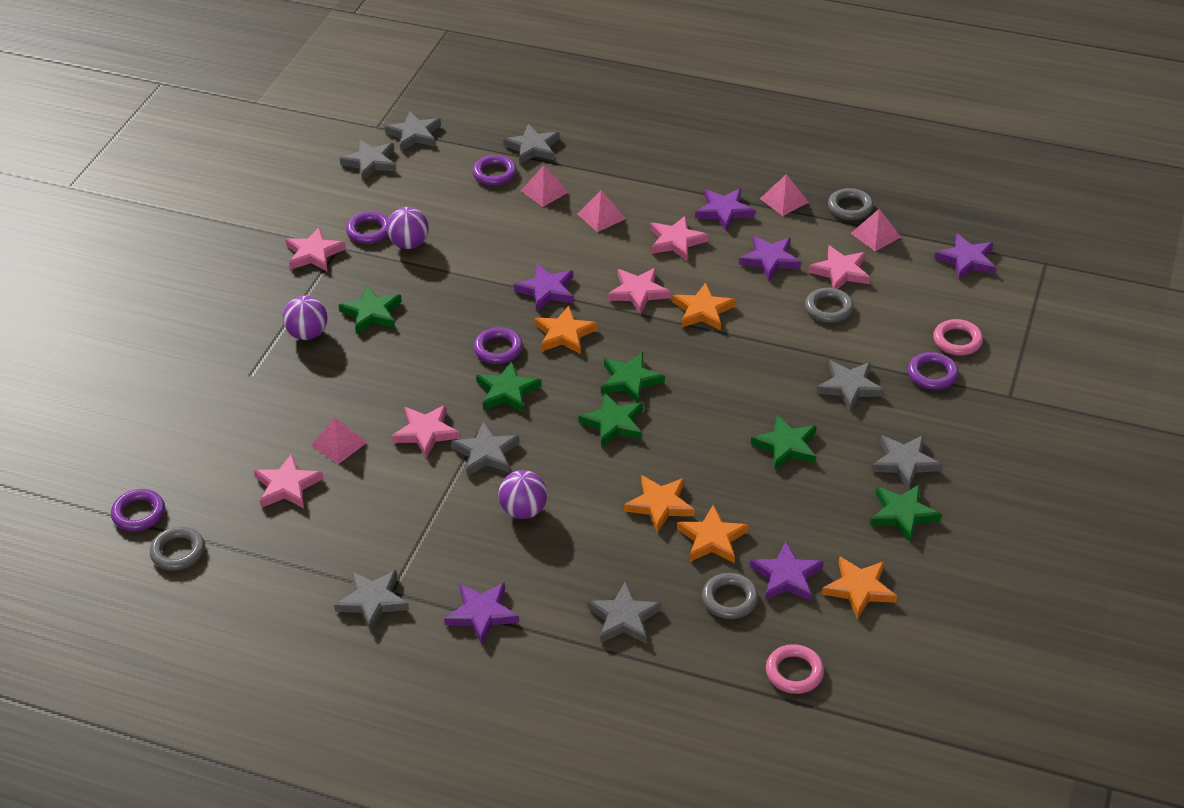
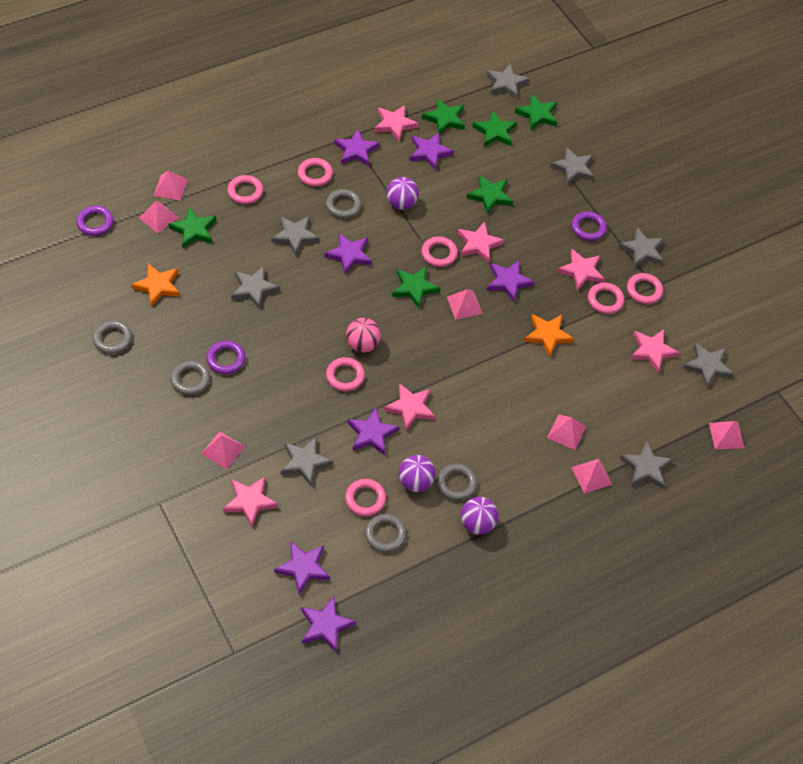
grey ring: [150,527,205,571] [702,573,758,619] [805,288,853,323] [828,188,873,220] = 4 -> [93,320,132,354] [170,361,210,395] [326,189,362,218] [365,514,406,552] [437,464,477,501] = 5
orange star: [534,306,598,354] [624,475,695,533] [672,283,736,330] [677,505,749,563] [822,556,897,619] = 5 -> [131,264,180,307] [524,314,574,357] = 2
pink ball: none = 0 -> [346,318,381,353] = 1
pink pyramid: [311,417,367,464] [521,165,569,207] [578,190,626,232] [760,174,809,216] [851,209,901,251] = 5 -> [139,201,178,233] [154,170,188,201] [201,431,245,469] [447,289,483,320] [547,414,586,450] [571,459,612,494] [709,421,744,449] = 7
pink ring: [766,644,824,694] [933,319,983,356] = 2 -> [227,175,263,204] [298,158,333,187] [326,357,365,391] [345,479,386,516] [421,236,458,267] [588,283,624,314] [627,273,663,304] = 7
purple ring: [111,489,165,532] [346,211,389,244] [472,155,517,186] [474,327,523,364] [908,352,959,390] = 5 -> [76,206,114,236] [206,340,245,374] [571,211,607,241] = 3
purple star: [444,582,519,645] [514,264,573,312] [695,189,755,231] [739,235,801,281] [750,541,824,601] [934,234,996,280] = 6 -> [274,541,330,594] [301,596,356,652] [324,233,372,274] [334,129,380,166] [347,408,399,455] [410,133,454,170] [487,260,535,302] = 7

